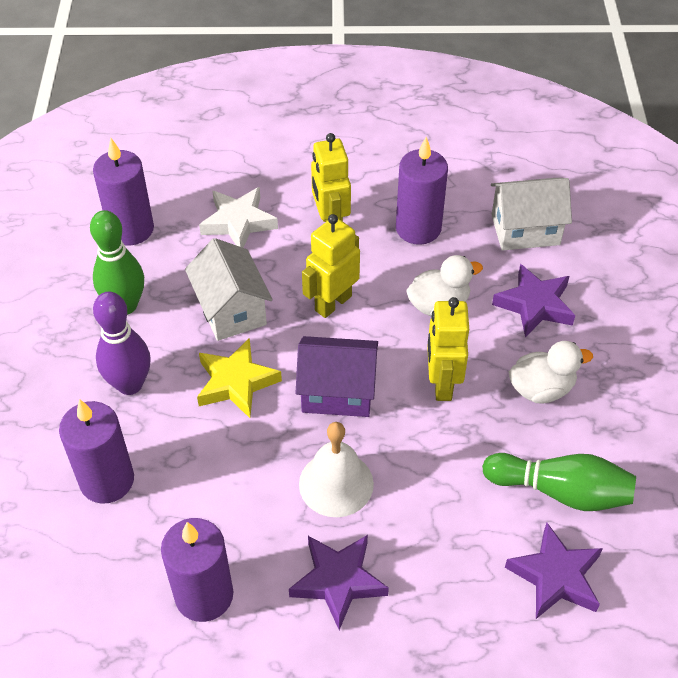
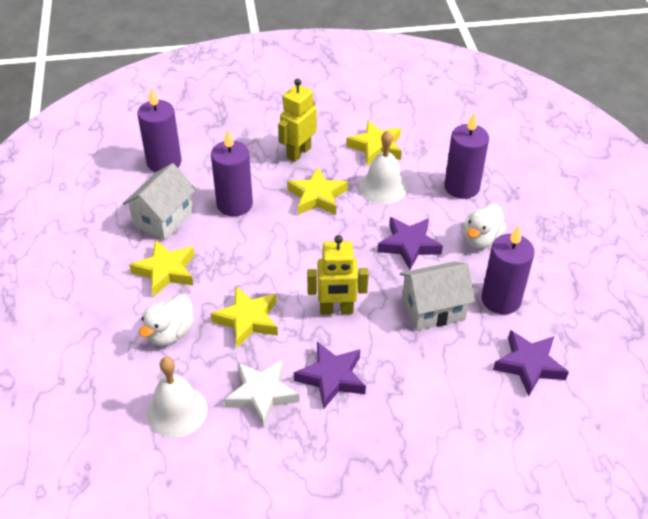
green bowling pin: [90,210,144,315] [482,453,636,511] = 2 -> none = 0
purple bowling pin: [93,292,151,395] = 1 -> none = 0
purple house: [296,336,378,417] = 1 -> none = 0
white bell: [299,422,374,517] = 1 -> [147,357,208,438] [359,130,408,204] = 2
yellow robot: [302,214,360,318] [311,133,351,222] [427,297,469,401] = 3 -> [278,79,317,162] [307,235,369,315] = 2
yellow star: [197,338,282,418] = 1 -> [129,240,194,297] [210,287,278,348] [287,167,348,215] [346,121,402,166] = 4

